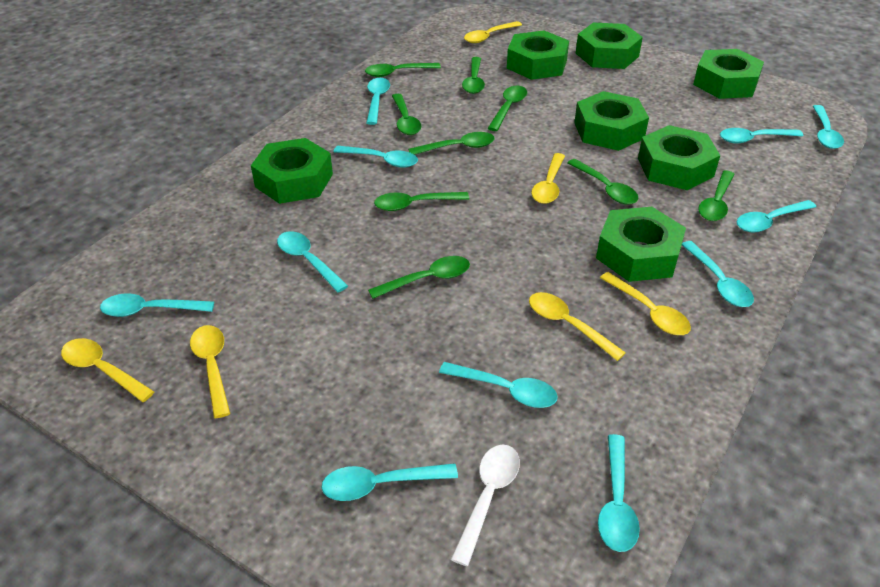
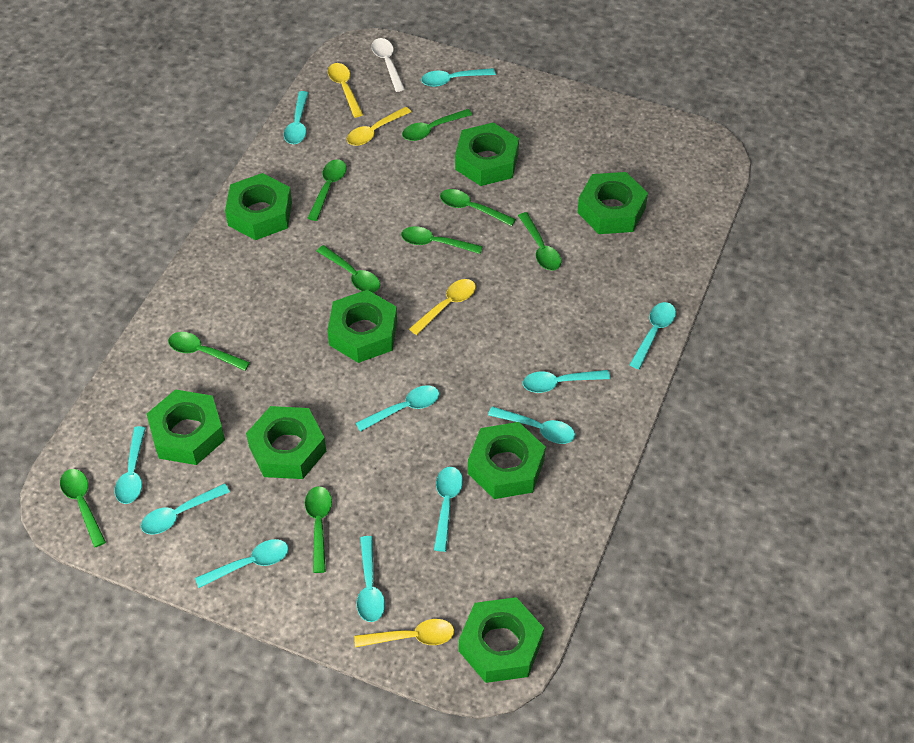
green nut: [251,138,333,204] [507,30,569,80] [574,91,649,151] [575,22,643,69] [596,207,686,282] [638,125,720,190] [693,49,764,99] = 7 -> [147,389,225,465] [225,173,292,240] [246,406,326,479] [328,290,397,363] [455,122,519,186] [459,597,544,683] [468,422,546,499] [577,172,648,234] = 8
yellow spoon: [61,338,154,402] [190,325,230,418] [464,21,522,43] [529,292,626,361] [531,153,565,204] [600,272,691,335] = 6 -> [328,63,363,118] [347,107,411,146] [354,619,454,647] [409,279,476,335] = 4

